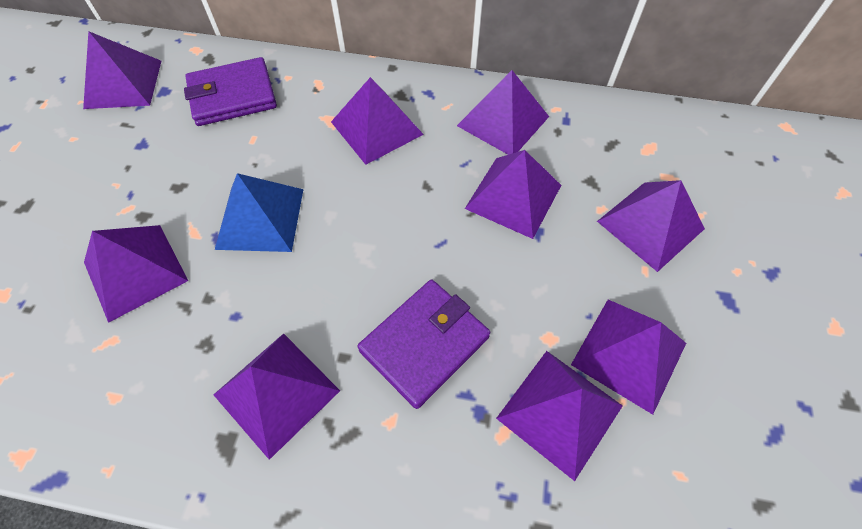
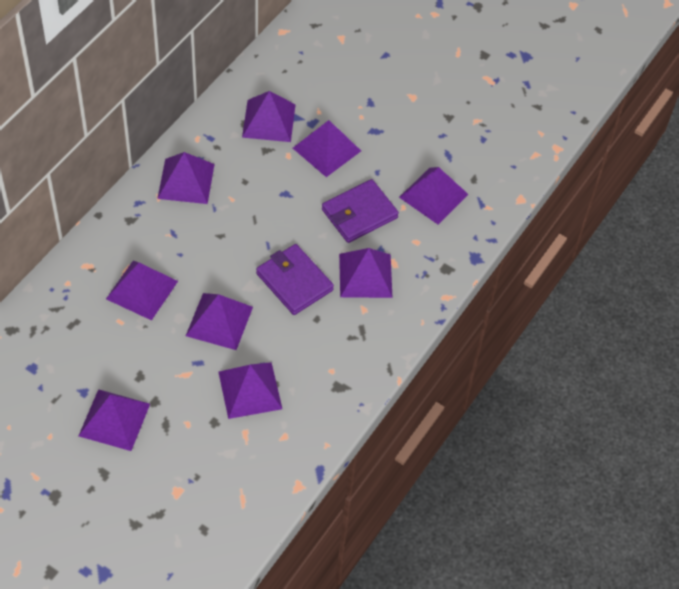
blue pyramid: [215,173,304,252] = 1 -> none = 0

